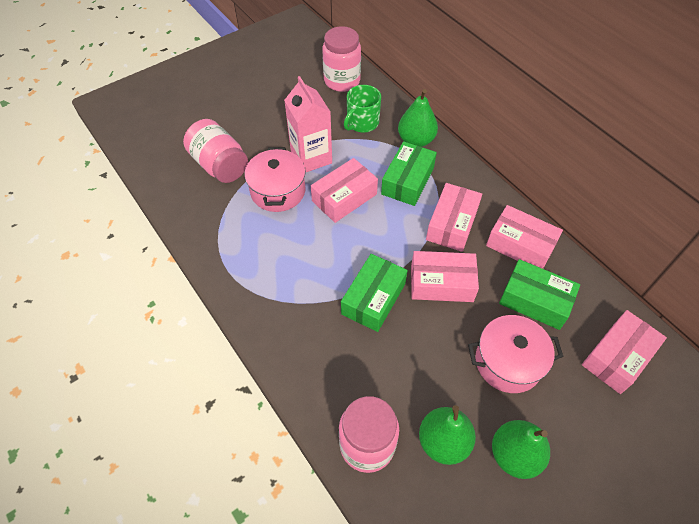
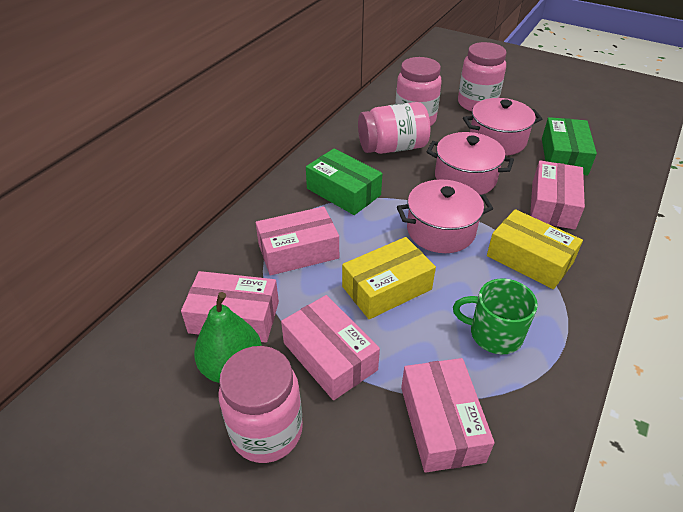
green box: [341,254,408,332] [381,141,437,206] [499,259,580,330] = 3 -> [306,149,382,215] [542,117,597,175] = 2
green pear: [398,89,438,147] [419,405,476,465] [492,420,550,479] = 3 -> [194,292,262,383] = 1
pink carton: [284,76,332,172] = 1 -> none = 0
pink jar: [183,119,248,183] [322,26,361,92] [339,396,399,473] = 3 -> [218,346,303,463] [358,102,430,154] [395,57,442,126] [458,42,507,111] = 4
pink pot: [245,147,306,212] [468,315,564,393] = 2 -> [397,179,493,253] [427,132,514,195] [463,98,542,156] = 3
yellow box: none = 0 -> [342,237,436,319] [487,209,583,289] = 2

